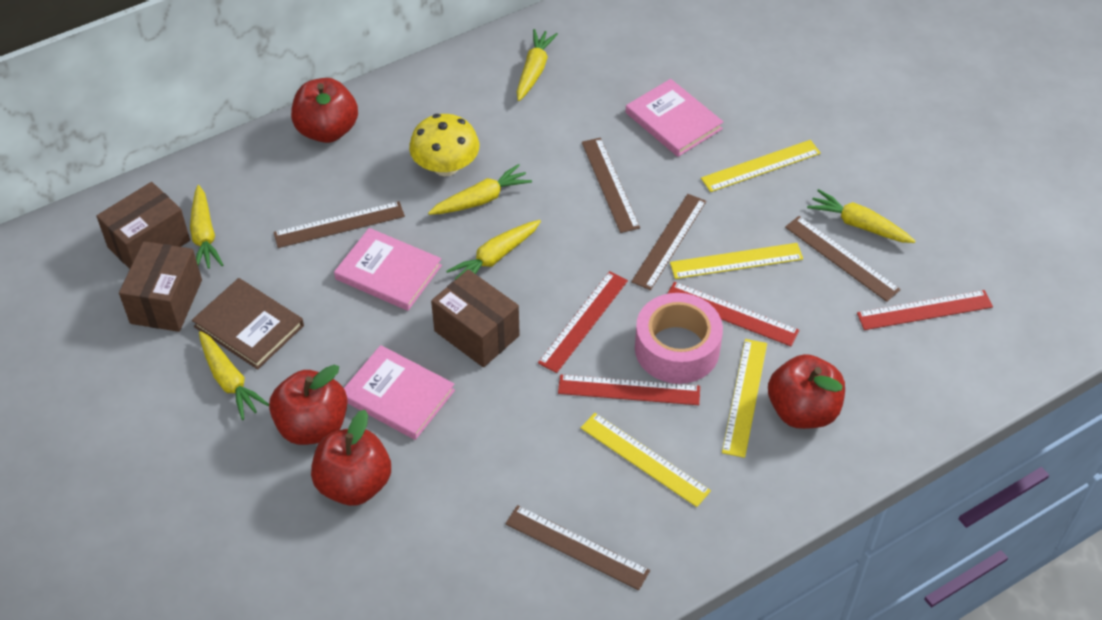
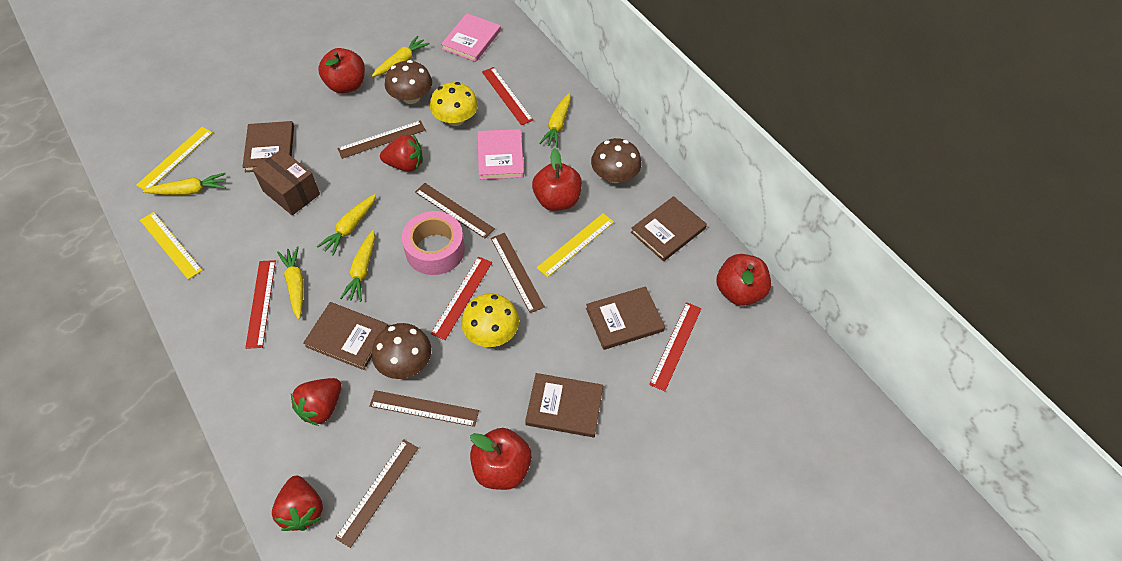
brown book: [192,278,304,369] = 1 -> [243,121,294,172] [303,302,388,370] [525,373,603,437] [586,286,665,350] [631,196,707,261] = 5
brown box: [96,182,190,269] [119,241,202,332] [431,269,520,367] = 3 -> [253,149,320,215] = 1
brown mushroom: none = 0 -> [372,323,431,379] [385,60,432,104] [591,138,641,183] = 3
pink book: [334,228,442,311] [344,345,455,440] [626,79,723,157] = 3 -> [441,13,501,62] [478,129,524,180] = 2
red strawberry: none = 0 -> [272,476,323,531] [291,378,341,426] [380,135,423,172] = 3
yellow mushroom: [409,114,479,176] = 1 -> [430,82,478,126] [461,293,519,347] = 2
yellow ruler: [581,413,711,507] [670,243,803,279] [701,140,821,192] [722,339,767,458] = 4 -> [136,127,213,190] [140,212,202,279] [537,213,614,277] = 3

